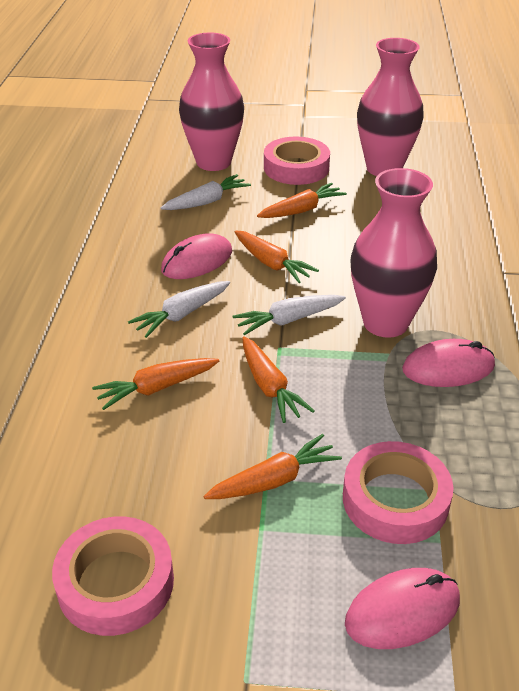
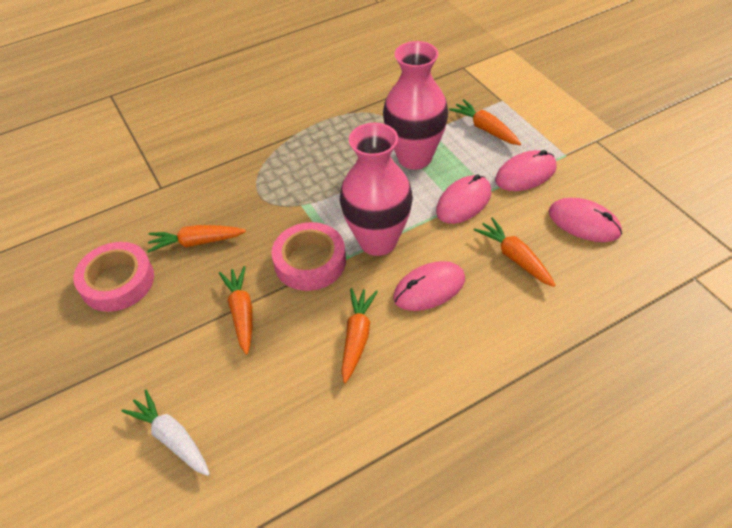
pink mouse: [161,233,232,279] [345,568,460,649] [402,339,495,387] = 3 -> [393,261,465,311] [436,174,491,224] [495,150,557,191] [549,198,622,242] = 4
pink tape: [52,516,174,636] [264,137,330,185] [343,441,454,544] = 3 -> [73,242,154,312] [271,222,346,291] = 2
pink vase: [179,33,244,171] [350,168,437,338] [357,38,424,176] = 3 -> [340,123,413,256] [383,41,448,170] = 2
white carrot: [128,281,230,338] [161,174,251,210] [233,295,346,335] = 3 -> [121,390,210,476] = 1

